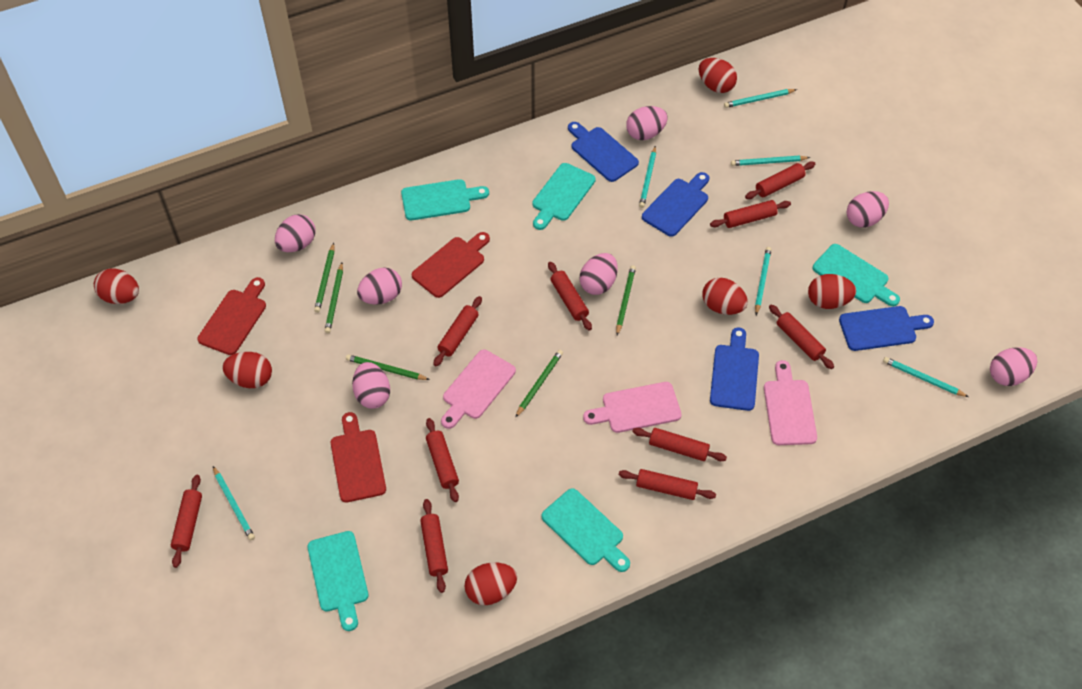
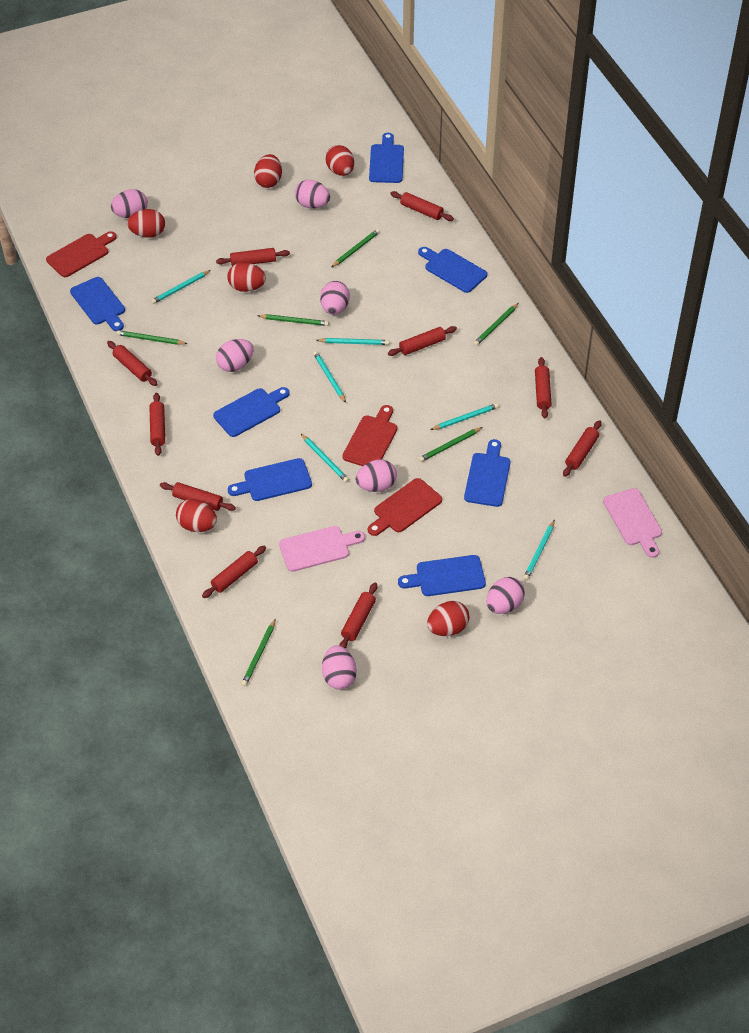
blue cutting board: [568,122,639,182] [642,172,709,237] [710,328,759,411] [839,306,934,351] = 4 -> [70,277,125,331] [213,387,290,437] [228,458,312,501] [369,133,404,183] [398,555,486,596] [418,247,487,293] [464,439,510,507] = 7
green pencil: [314,243,334,313] [325,263,343,333] [346,354,430,380] [515,350,563,418] [616,265,636,335] = 5 -> [117,330,188,345] [241,618,276,686] [257,314,329,326] [331,229,380,267] [419,427,483,462] [474,303,518,346] = 6
pink cutting board: [441,350,516,429] [583,382,682,433] [764,360,817,445] = 3 -> [279,526,365,572] [603,488,662,558] = 2
turquoise cutting board: [307,531,369,631] [401,179,489,220] [532,163,596,230] [541,488,630,572] [813,244,900,307] = 5 -> none = 0

